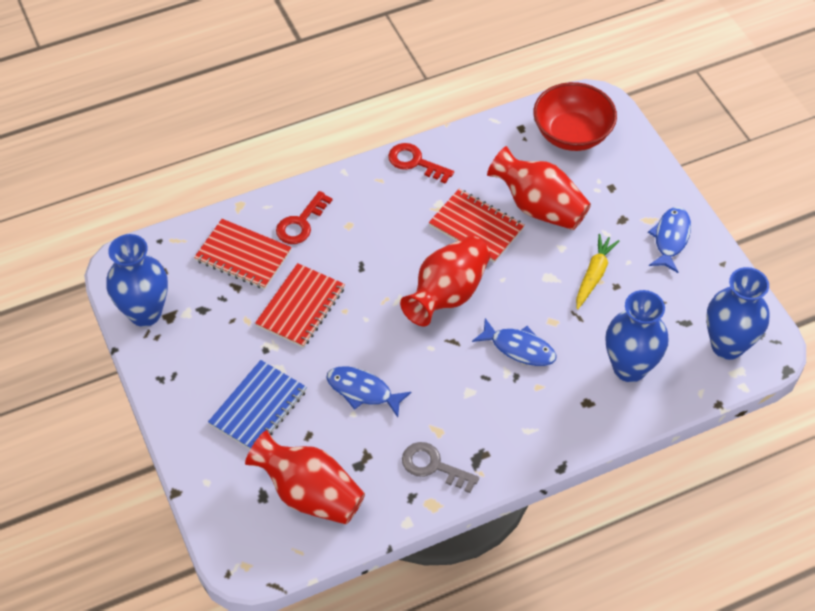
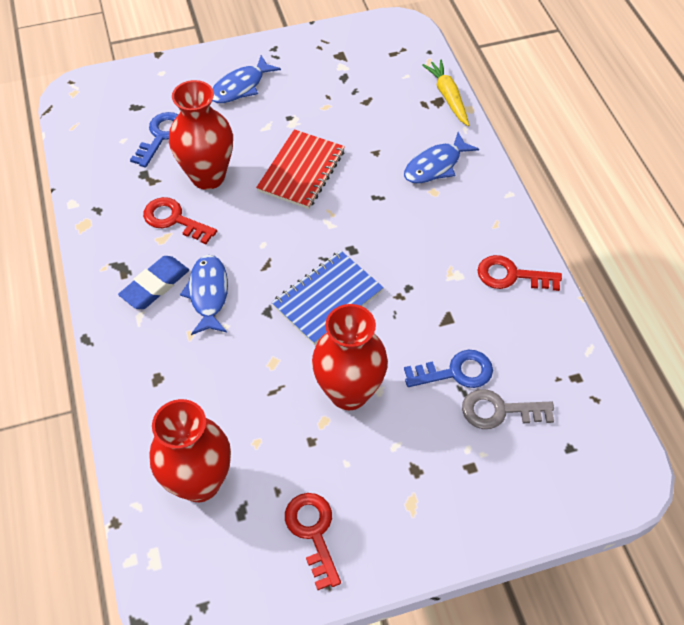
blue eraser: none = 0 -> [118,256,189,309] = 1
blue key: none = 0 -> [130,112,178,168] [404,350,493,388] = 2
blue vase: [107,234,168,327] [606,290,668,382] [706,267,769,360] = 3 -> none = 0
red bowl: [533,82,617,151] = 1 -> none = 0
red key: [276,191,333,244] [388,143,454,184] = 2 -> [143,197,217,244] [285,493,341,590] [477,255,562,291] = 3
red notebook: [194,219,292,289] [255,263,345,348] [429,189,525,263] = 3 -> [256,129,345,209] = 1

